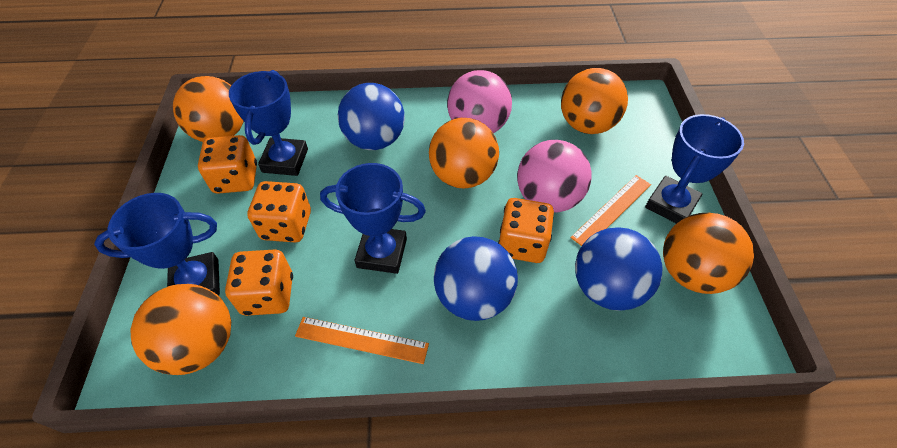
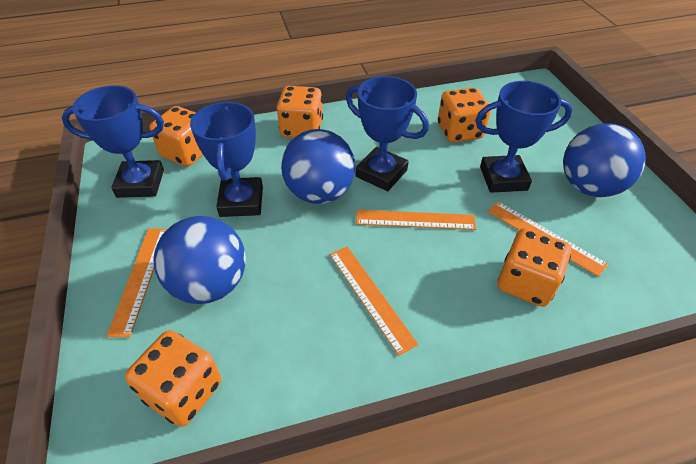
orange ball: [130,284,231,375] [173,76,244,142] [429,118,499,189] [561,68,628,134] [663,213,754,294] = 5 -> none = 0
orange dice: [198,135,257,194] [225,249,293,316] [247,181,311,242] [498,198,554,263] = 4 -> [125,330,221,427] [149,106,203,167] [277,86,323,138] [438,88,491,143] [498,228,571,307] = 5
orange ruler: [295,317,429,364] [570,175,651,246] = 2 -> [107,228,167,337] [330,246,419,356] [356,210,476,230] [487,201,608,277] = 4
pink ball: [447,70,512,133] [517,140,592,212] = 2 -> none = 0

